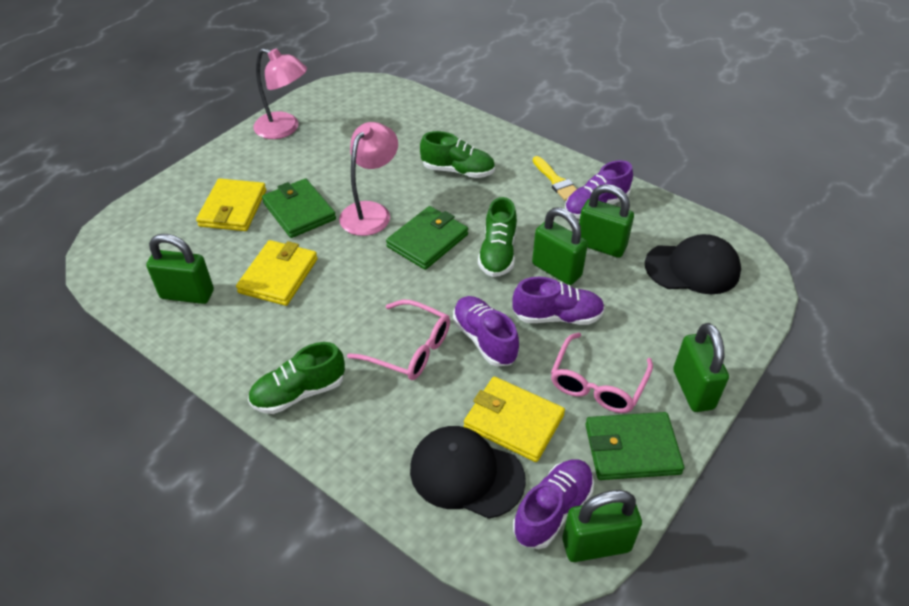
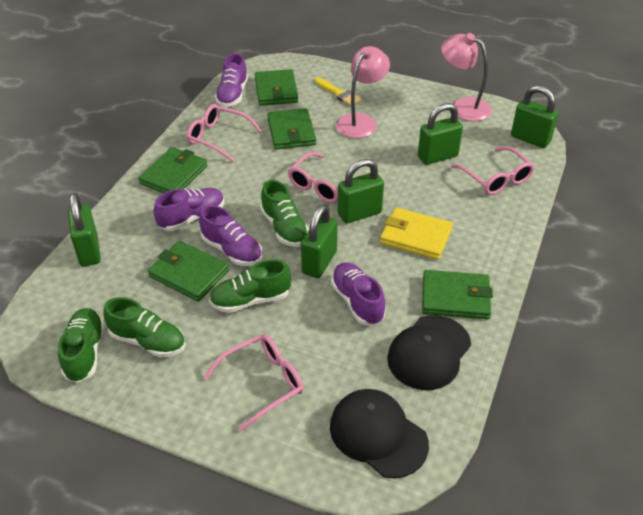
green shoe: [248,342,345,414] [420,131,495,178] [478,197,517,277] = 3 -> [58,308,105,383] [103,297,185,357] [209,259,291,313] [261,180,309,247] = 4
green wallet: [262,179,336,238] [386,206,468,270] [585,412,684,480] = 3 -> [138,147,207,193] [148,241,229,301] [255,69,298,106] [267,108,316,150] [422,270,493,319] = 5
pink glasses: [347,300,450,380] [551,332,653,413] = 2 -> [187,104,262,162] [204,334,304,432] [288,152,365,203] [451,146,535,195] = 4
yellow wallet: [196,178,266,231] [236,240,318,306] [464,377,565,462] = 3 -> [380,207,453,260] = 1

